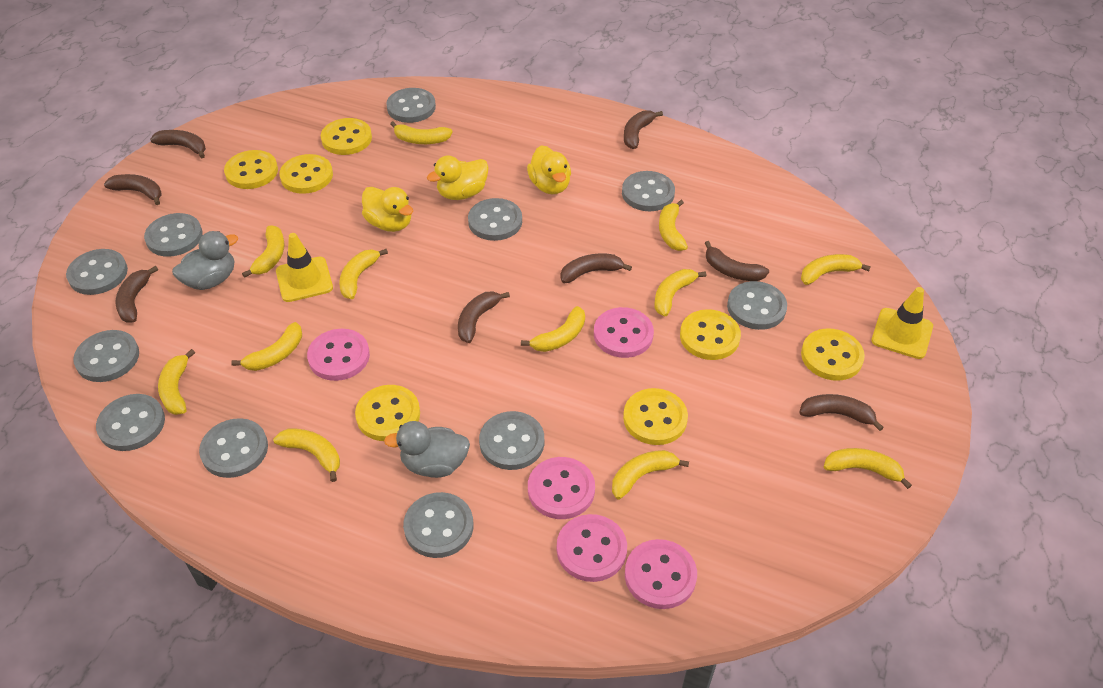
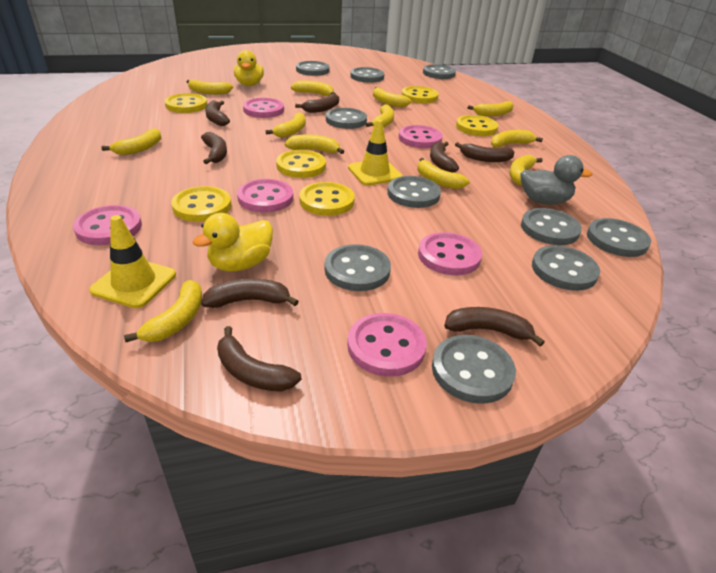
grey button: [66,249,128,295] [73,330,139,382] [96,394,165,451] [144,213,203,257] [199,418,268,478] [386,88,436,123] [403,492,473,558] [468,198,522,241] [479,411,544,470] [622,171,675,211] [727,281,787,330] = 11 -> [296,61,330,76] [324,244,391,291] [326,108,367,129] [350,67,384,83] [387,176,441,208] [423,64,456,79] [432,335,516,404] [521,208,582,245] [532,245,600,291] [587,218,651,257] = 10
grey duck: [172,231,238,290] [384,421,470,478] = 2 -> [521,155,592,205] = 1
pink button: [307,329,370,381] [528,457,595,519] [557,514,627,582] [594,307,654,358] [625,539,697,609] = 5 -> [73,205,142,245] [237,179,293,213] [243,98,284,118] [347,313,427,377] [399,125,443,148] [418,232,482,275] = 6
yellow button: [224,150,278,189] [279,154,333,194] [321,118,372,155] [355,385,420,441] [623,388,688,445] [680,309,741,360] [801,328,865,381] = 7 -> [165,93,208,113] [171,186,231,222] [276,150,326,178] [299,182,355,216] [402,86,439,103] [456,115,498,136] = 6
yellow duck: [362,187,413,232] [427,155,489,200] [527,145,571,194] = 3 -> [193,213,273,272] [234,50,264,86] = 2

